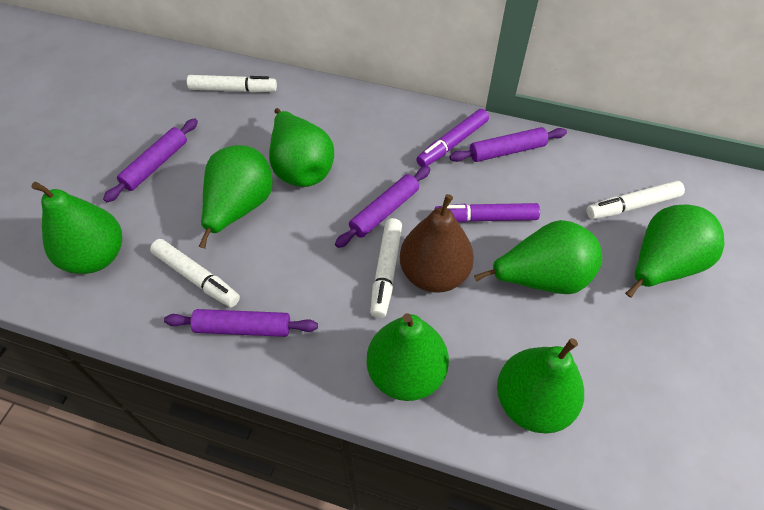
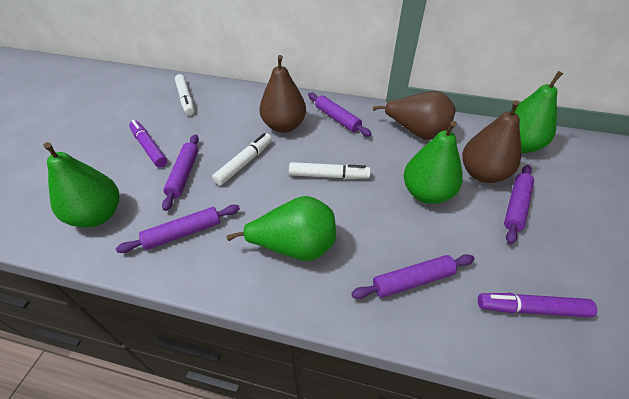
brown pear: [400,194,474,293] = 1 -> [259,55,306,133] [373,91,456,140] [462,100,521,183] = 3
green pear: [31,182,122,274] [199,145,273,249] [269,108,334,187] [366,313,449,401] [474,220,602,294] [497,338,584,434] [625,204,725,298] = 7 -> [43,142,119,227] [227,196,336,261] [404,121,463,204] [510,71,563,153] = 4
purple rolling pin: [103,118,198,202] [164,309,318,337] [335,166,430,248] [449,127,567,162] = 4 -> [116,205,240,253] [162,134,199,211] [308,93,372,137] [351,254,474,299] [504,165,534,244] = 5
white marker: [150,239,240,307] [187,75,277,93] [370,218,402,318] [587,181,685,219] = 4 -> [175,74,195,115] [212,133,272,185] [289,162,371,179] = 3

